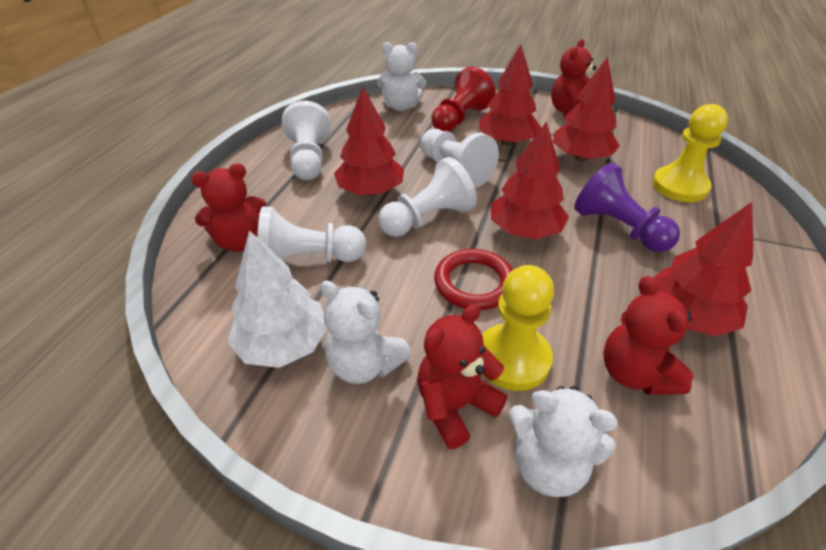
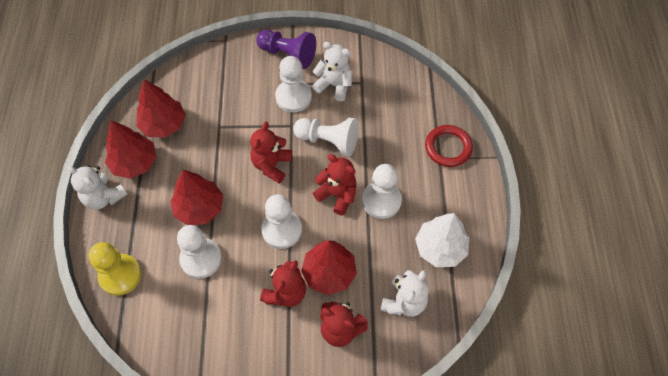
red pawn: [432,67,496,132] = 1 -> none = 0
red tree: [334,87,404,196] [480,44,542,146] [491,121,569,240] [553,57,620,161] [653,202,753,337] = 5 -> [105,121,157,179] [137,79,186,138] [170,170,223,225] [301,240,357,295] = 4
white pawn: [257,206,366,262] [282,101,331,180] [378,157,477,237] [420,129,499,188] = 4 -> [177,225,222,279] [261,194,302,249] [275,56,312,113] [293,117,358,156] [362,164,402,219] = 5
yellow pawn: [482,265,554,391] [652,104,728,202] = 2 -> [89,242,142,296] = 1

